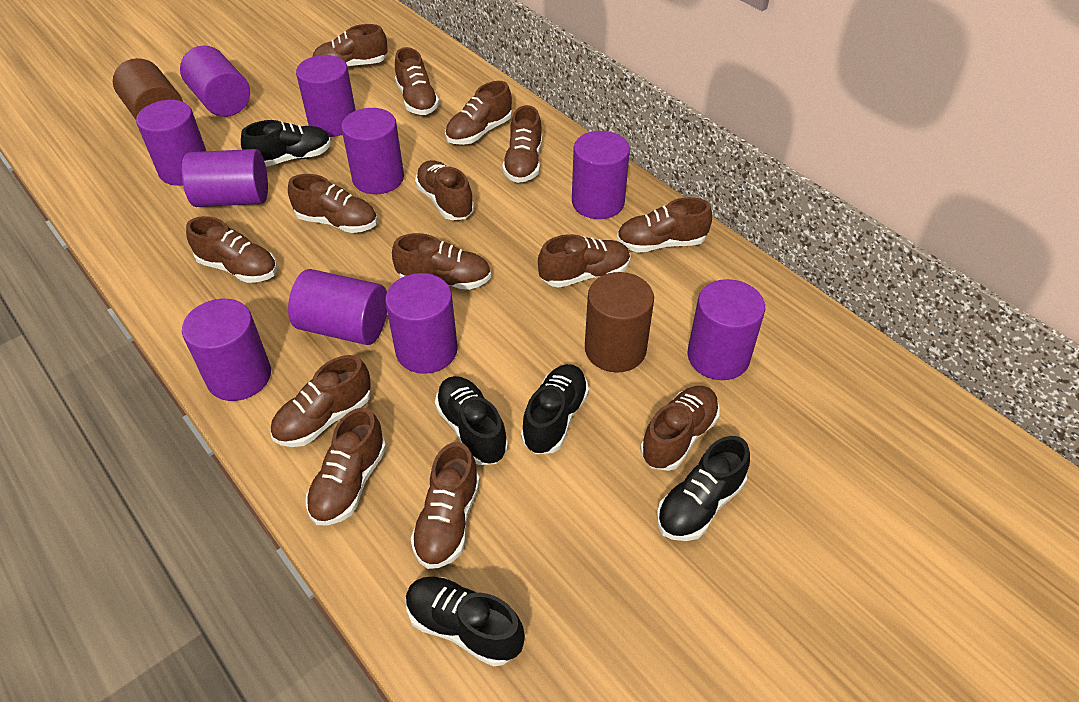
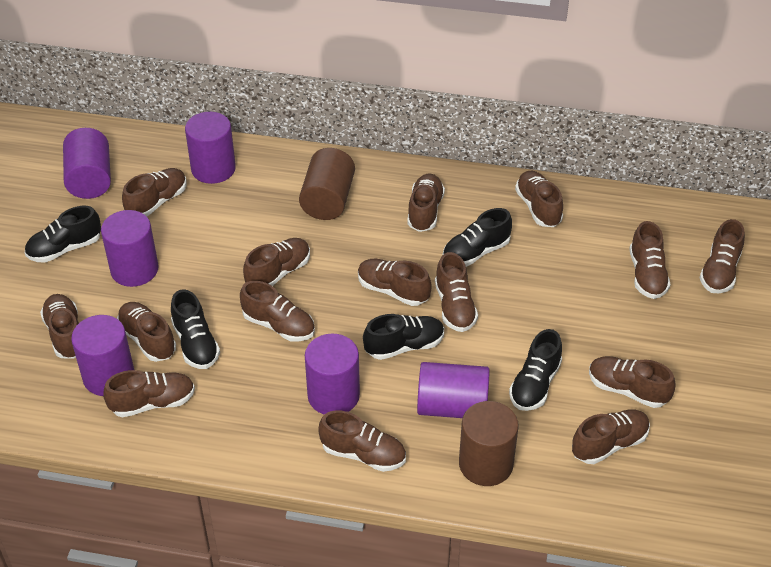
brown shoe: [186,216,277,283] [270,355,371,447] [288,174,377,233] [306,408,386,526] [313,24,388,67] [392,233,491,290] [395,47,439,115] [411,442,480,569] [415,160,474,220] [445,81,512,145] [502,105,542,183] [538,234,630,288] [617,197,712,253] [640,386,720,471] = 14 -> [40,294,79,359] [103,370,195,417] [117,302,176,362] [122,168,186,216] [240,281,315,342] [243,238,310,286] [318,411,406,472] [358,259,432,306] [407,173,445,232] [435,252,478,332] [515,171,563,227] [572,409,650,464] [589,356,676,408] [629,221,671,299] [699,219,745,293] = 15
purple cylinder: [136,100,206,186] [180,46,250,117] [182,149,268,207] [182,299,271,401] [288,269,387,345] [296,55,356,137] [341,108,404,194] [385,273,458,374] [572,131,630,219] [688,279,765,380] = 10 -> [63,128,111,199] [71,315,134,396] [101,210,159,287] [185,112,236,184] [305,334,360,414] [417,362,490,418] = 6

